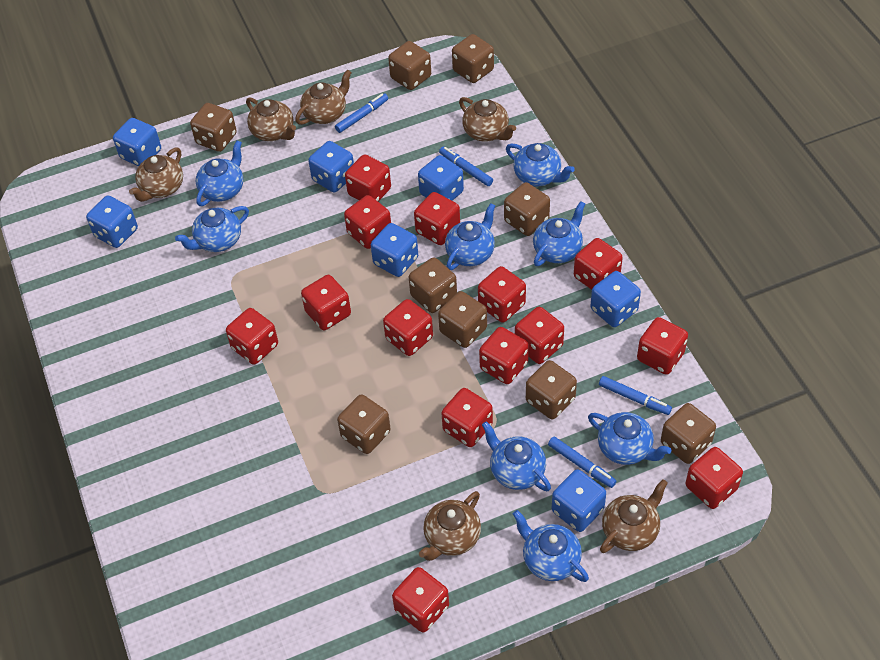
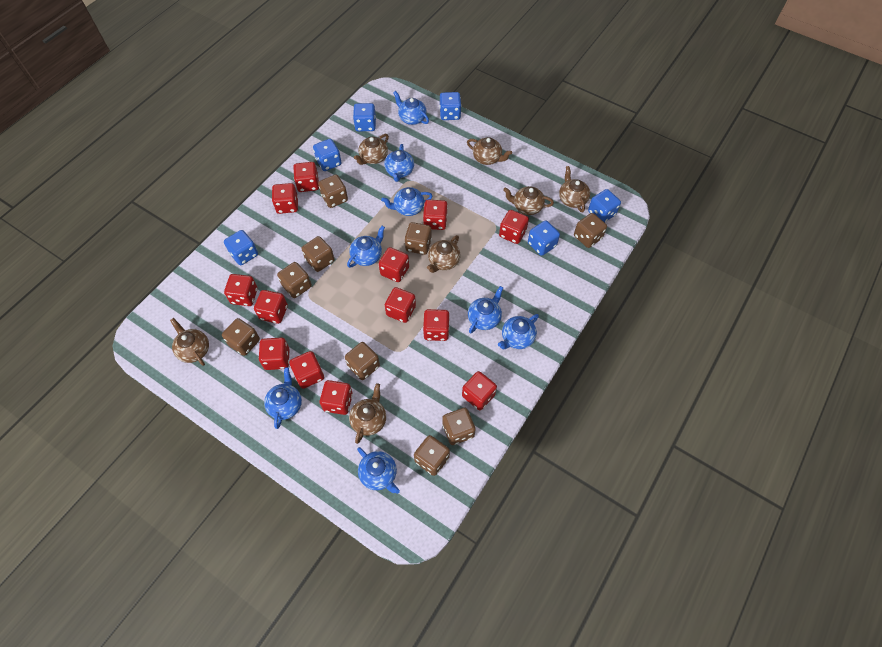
blue dice: [86,196,138,248] [113,118,161,166] [308,141,354,193] [371,223,418,277] [418,155,464,201] [552,469,606,532] [590,271,641,327] = 7 -> [224,230,258,265] [313,139,342,171] [353,103,376,131] [439,92,461,120] [528,220,560,256] [588,189,621,223] = 6
blue marker: [335,93,388,133] [439,147,493,186] [548,436,616,488] [599,376,672,415] = 4 -> none = 0
brown teapot: [129,148,183,202] [246,97,296,141] [295,69,352,125] [419,491,481,561] [459,97,516,142] [600,479,668,553] = 6 -> [170,318,209,366] [349,383,386,444] [354,134,389,165] [427,235,460,273] [467,137,512,165] [503,186,554,215] [559,166,590,212] = 7
red dice: [226,308,278,365] [301,275,351,330] [344,195,391,249] [345,154,391,201] [383,299,433,356] [392,567,449,633] [414,192,460,245] [441,388,493,447] [478,266,526,323] [479,327,529,384] [515,307,564,364] [574,238,623,290] [637,317,688,375] [686,447,743,509] = 14 -> [224,274,257,306] [254,290,288,324] [259,337,290,370] [272,183,298,214] [289,351,324,389] [293,162,319,192] [320,380,353,415] [379,247,409,282] [385,287,416,323] [423,200,448,230] [423,309,450,341] [462,371,497,410] [499,210,529,244] = 13

